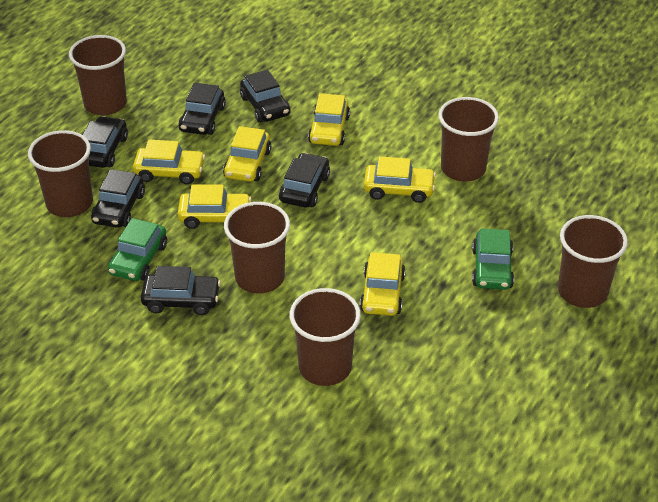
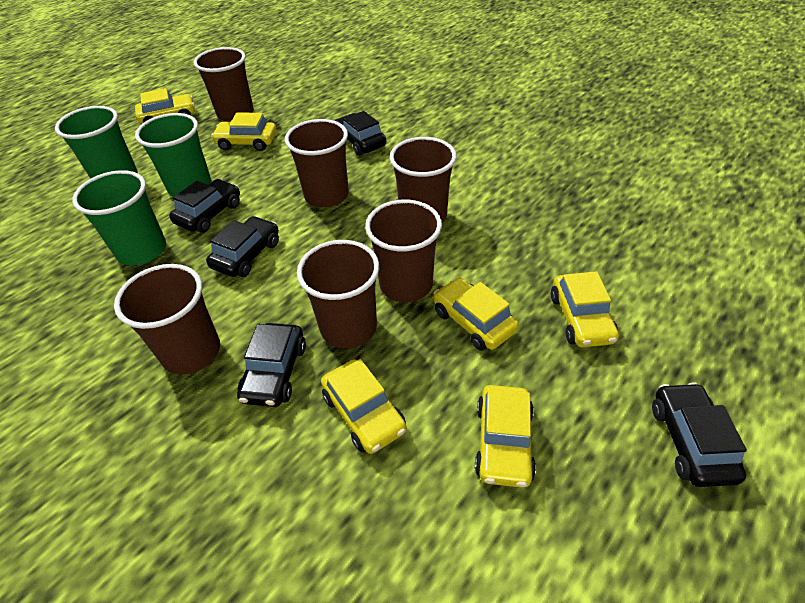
black car: [82,116,128,168] [91,169,145,228] [141,266,221,315] [178,83,226,135] [240,70,290,123] [279,153,330,208] = 6 -> [169,179,240,233] [206,216,279,277] [237,323,306,407] [335,111,387,156] [652,382,747,487] = 5
green car: [108,218,167,281] [472,228,514,290] = 2 -> none = 0
green cup: none = 0 -> [55,106,138,179] [72,170,166,265] [135,113,212,197] = 3

